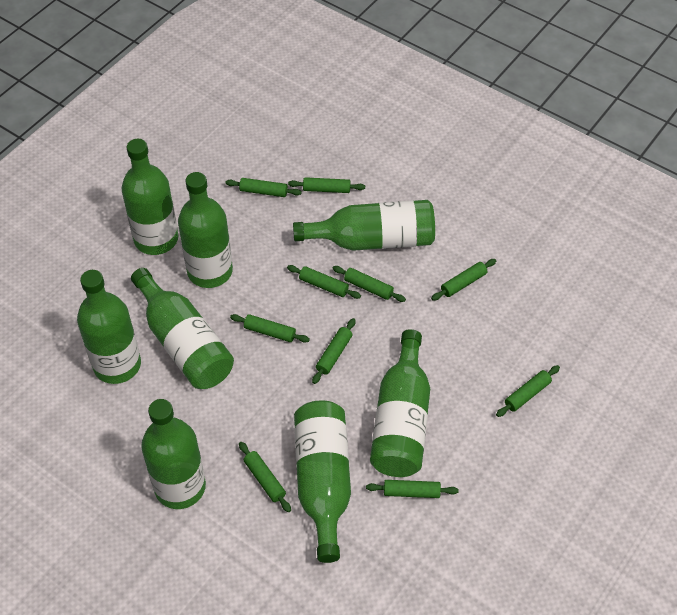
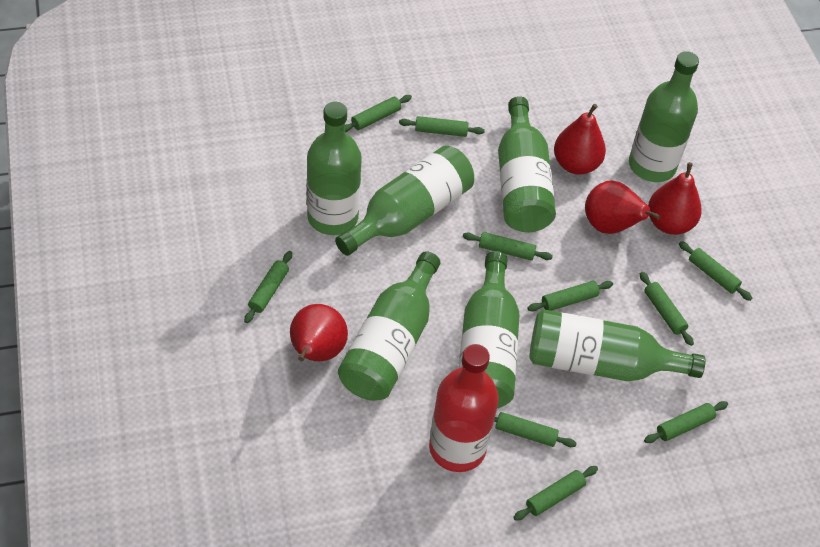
green bottle: [77,270,141,384] [121,139,178,255] [131,268,234,389] [141,399,206,509] [178,172,233,288] [293,200,435,251] [294,400,351,563] [370,329,430,477] = 8 -> [307,102,362,235] [335,145,474,256] [338,251,440,401] [459,251,520,408] [498,96,556,232] [529,309,705,381] [629,51,699,182] = 7
red bottle: none = 0 -> [429,344,499,472] = 1
red pear: none = 0 -> [290,304,348,361] [554,104,606,175] [585,180,660,234] [648,162,702,235] = 4

